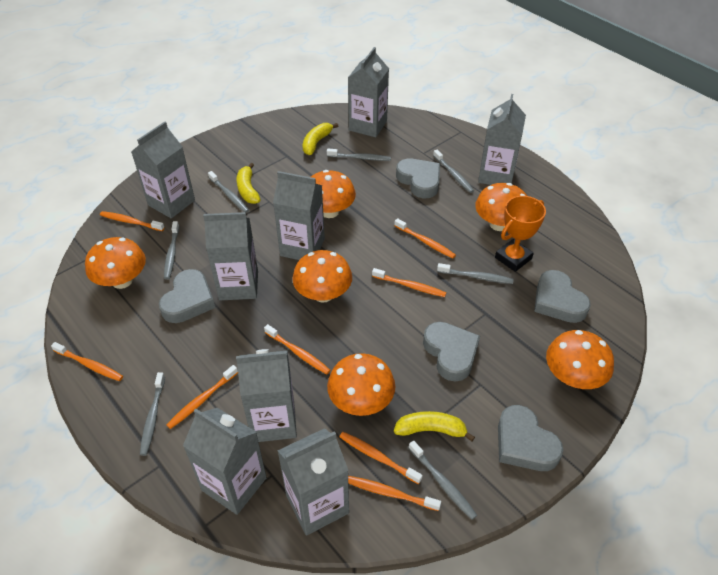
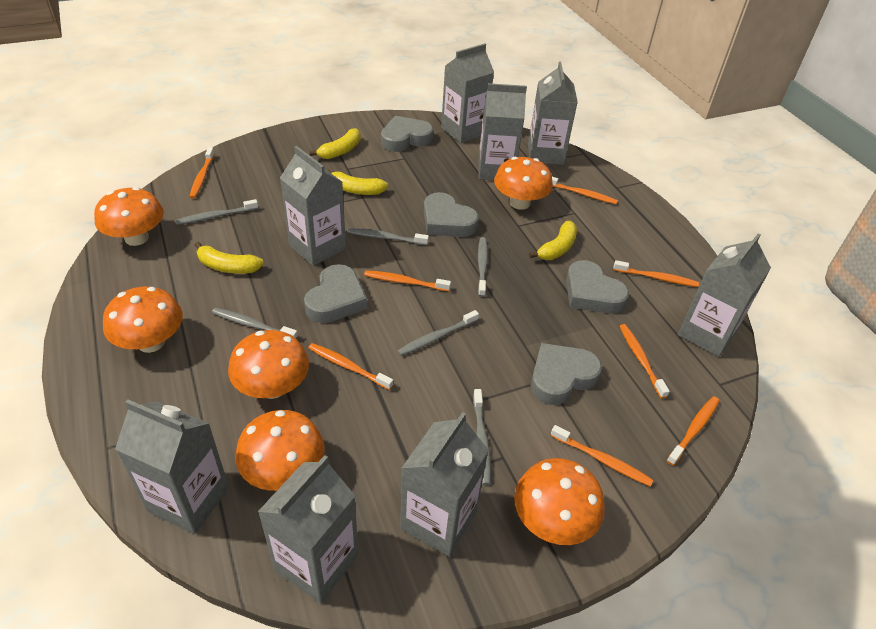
grey toothbrush: [140,372,165,456] [164,221,179,280] [208,171,249,213] [327,149,391,161] [409,441,477,520] [433,150,474,193] [437,263,514,284] = 7 -> [175,199,258,225] [212,308,298,339] [347,228,429,245] [397,310,479,356] [473,389,491,485] [478,237,488,297] = 6
orange trophy: [495,196,546,272] = 1 -> none = 0
yellow banana: [237,163,261,204] [303,123,338,155] [394,411,475,442] = 3 -> [195,242,264,274] [309,128,361,159] [327,169,388,195] [529,221,577,260] = 4

